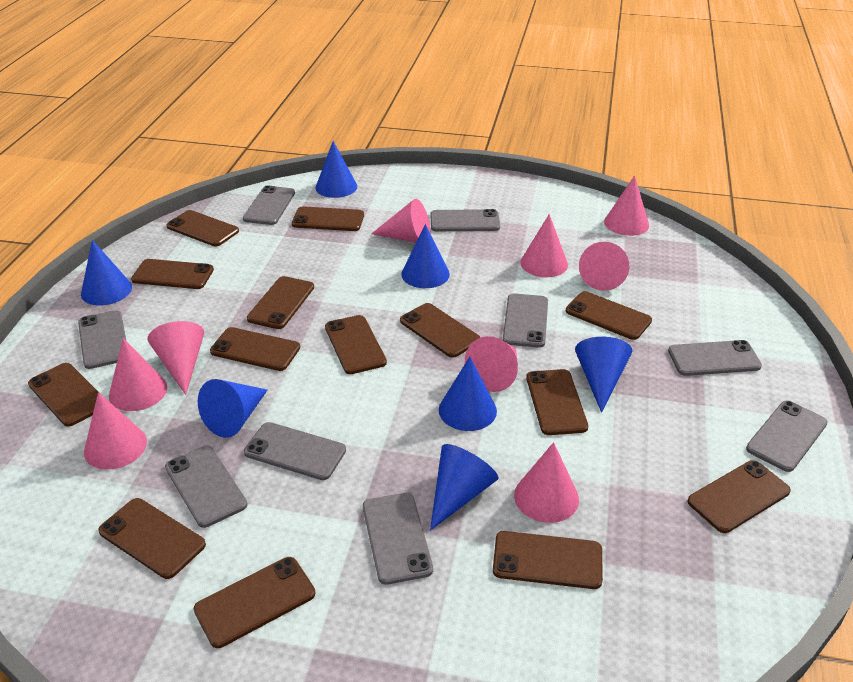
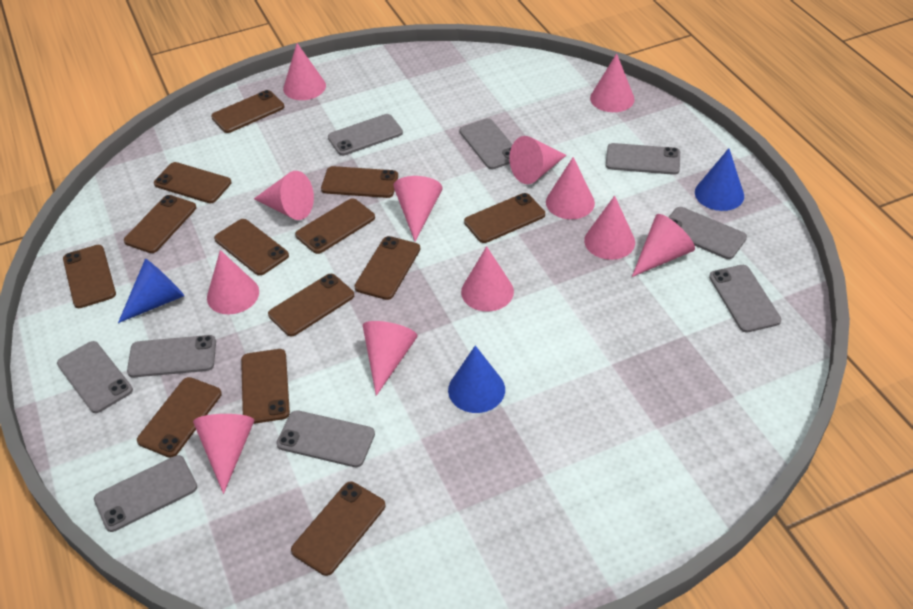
blue cone: [81,240,132,305] [198,379,267,438] [316,141,357,198] [401,224,450,288] [430,444,499,531] [439,357,497,431] [575,337,632,413] = 7 -> [118,259,184,323] [448,345,505,413] [695,148,744,211] = 3
brown phone: [28,363,98,427] [98,498,206,579] [131,259,214,289] [167,210,239,246] [194,557,315,648] [210,327,300,371] [247,276,314,329] [292,206,364,231] [325,315,387,374] [400,303,480,358] [493,531,603,589] [526,369,588,435] [566,291,652,340] [687,460,791,533] = 14 -> [63,245,116,308] [124,195,196,253] [137,377,222,458] [154,162,231,203] [211,90,284,133] [214,219,289,275] [241,349,290,424] [268,274,354,336] [291,482,385,576] [295,198,375,254] [321,166,398,198] [354,236,420,300] [464,193,545,243] = 13
pink cone: [84,392,147,470] [109,338,167,411] [147,321,204,395] [371,199,430,242] [465,336,518,392] [514,442,579,523] [520,214,568,277] [579,242,629,291] [604,175,649,236] = 9 -> [193,414,254,494] [207,250,259,314] [254,171,314,220] [283,43,326,100] [363,321,418,396] [393,176,443,241] [461,246,514,311] [509,136,567,184] [546,157,595,219] [584,196,635,260] [590,53,635,112] [632,214,695,277] = 12

